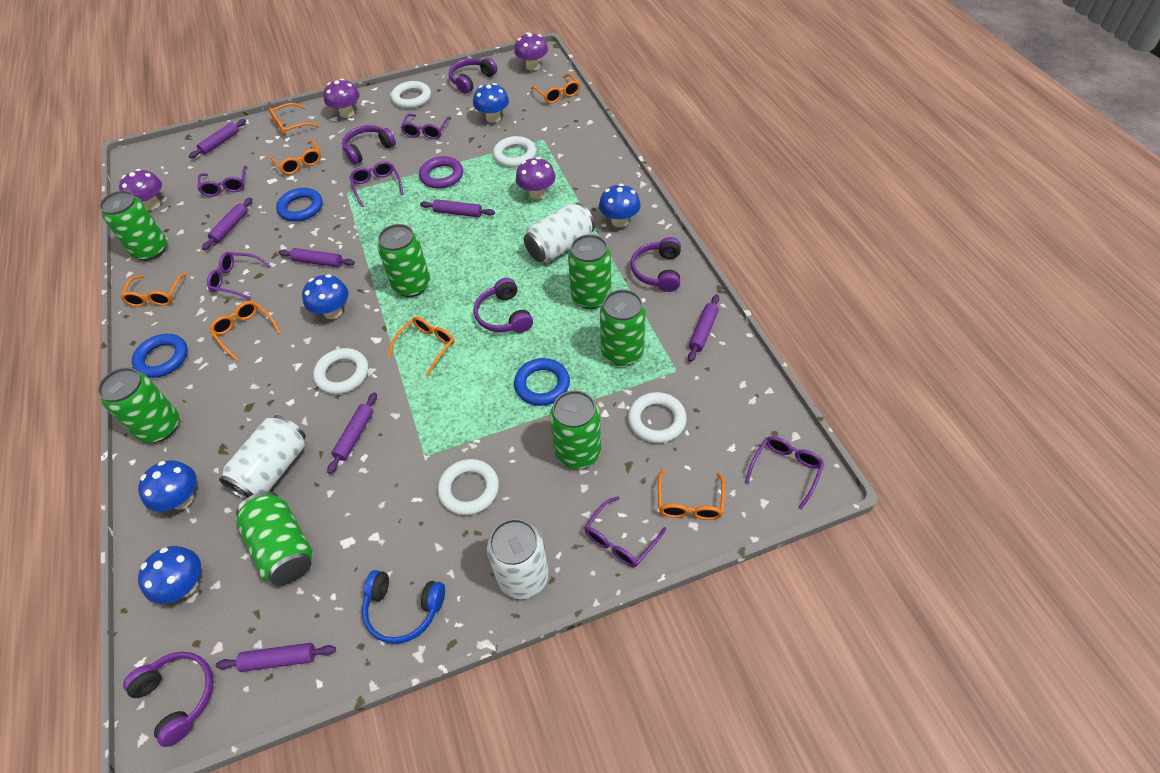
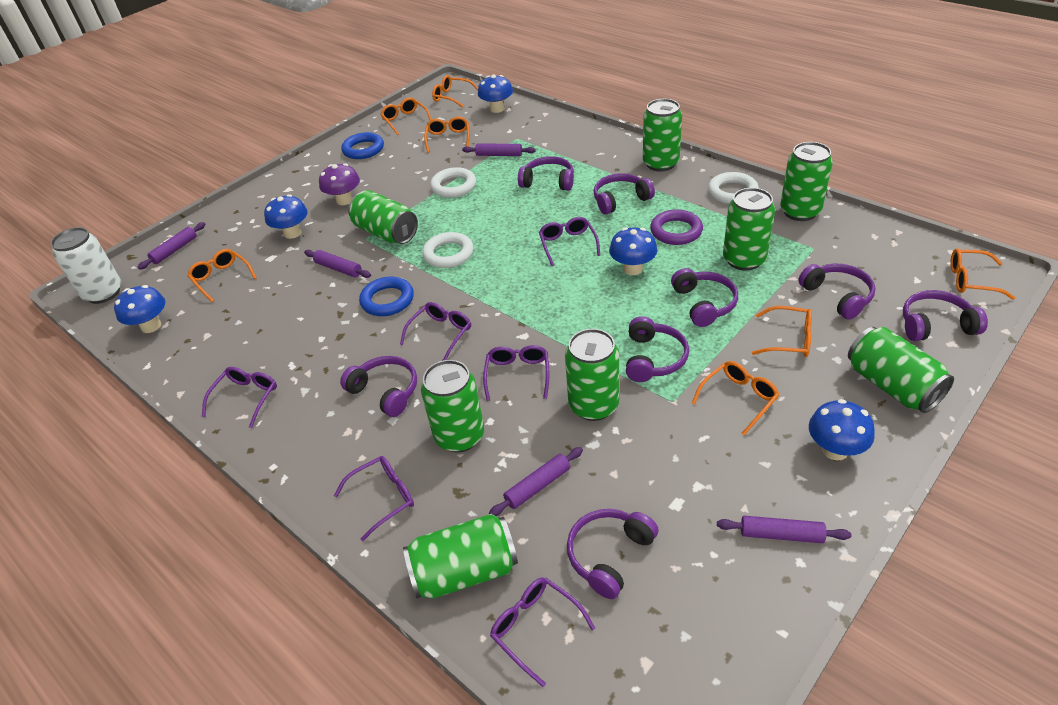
blue headphones: [362,570,445,644] = 1 -> none = 0
blue ring: [132,334,188,378] [276,188,323,222] [514,358,570,406] = 3 -> [341,132,384,159] [359,277,414,316] = 2
green can: [98,367,179,443] [99,191,167,261] [236,491,313,585] [377,224,430,297] [550,390,601,469] [568,234,611,309] [600,289,646,366] = 7 -> [348,190,418,244] [403,514,518,599] [421,360,484,453] [565,329,619,421] [643,99,682,172] [723,188,775,271] [780,142,833,221] [848,327,954,413] = 8
purple headphones: [123,652,214,747] [342,125,396,165] [449,57,497,94] [474,278,533,333] [630,237,681,292] = 5 -> [340,356,417,417] [518,156,574,191] [567,509,658,599] [593,173,655,214] [626,316,689,382] [671,268,738,327] [798,264,875,320] [903,290,988,341] = 8
purple mushroom: [119,169,162,210] [323,79,360,118] [514,32,548,70] [516,157,556,199] = 4 -> [319,163,360,205] = 1
purple rolling pin: [189,119,246,159] [202,197,252,250] [216,643,336,672] [278,248,355,267] [327,392,377,474] [420,199,495,217] [688,294,719,362] = 7 -> [138,222,206,270] [304,250,371,278] [462,143,536,156] [489,447,583,516] [717,516,851,543] = 5
white can: [219,415,306,500] [487,519,549,599] [524,203,595,263] = 3 -> [51,227,121,304] = 1
white ring: [313,348,368,394] [391,81,431,109] [437,459,499,515] [493,136,536,168] [628,392,687,443] = 5 -> [422,232,474,268] [430,167,476,198] [708,172,759,204] = 3

